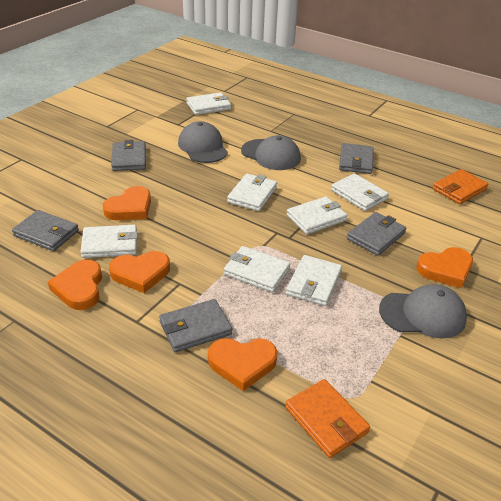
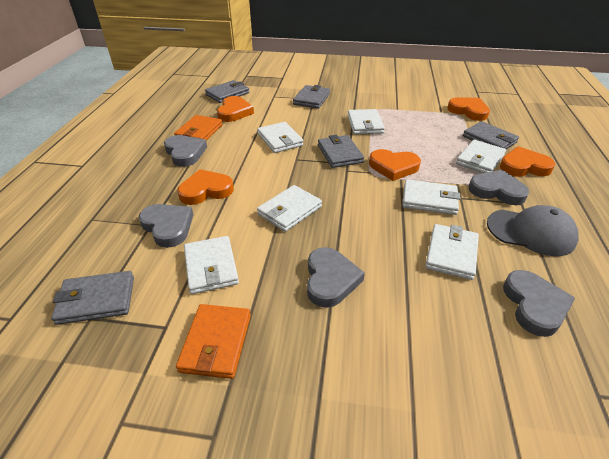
grey cap: [178,121,228,163] [241,135,301,170] [379,284,467,338] = 3 -> [487,205,579,256] = 1
grey heart: none = 0 -> [139,204,193,248] [164,135,207,167] [307,247,365,308] [468,170,529,205] [503,270,575,337] = 5

